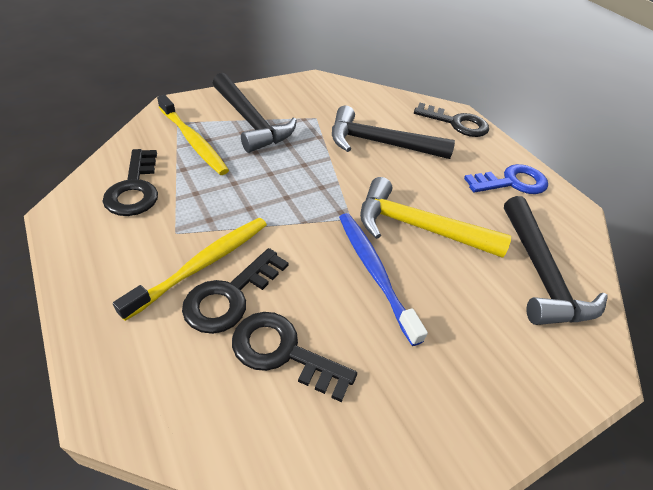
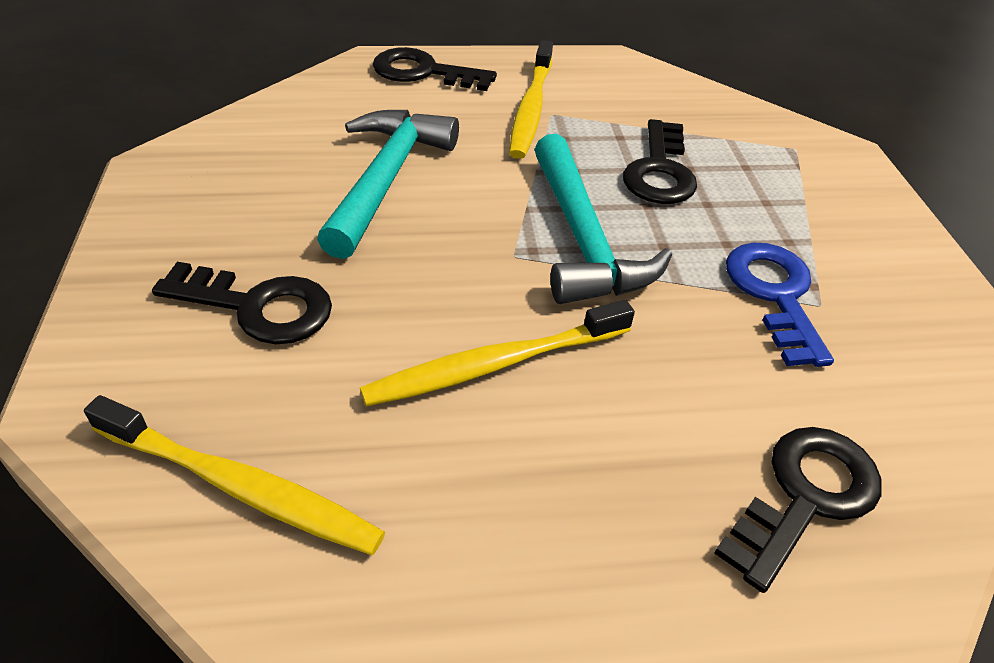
black hammer: [213,73,297,153] [332,106,455,159] [504,196,608,325] = 3 -> none = 0
blue toothbrush: [339,213,428,346] = 1 -> none = 0
turquoise hammer: none = 0 -> [317,110,459,259] [534,134,672,304] = 2
yellow hammer: [360,177,511,258] = 1 -> none = 0
yellow toothbrush: [113,218,267,321] [157,95,229,175] = 2 -> [84,395,385,555] [360,300,635,407] [509,40,553,159] = 3

